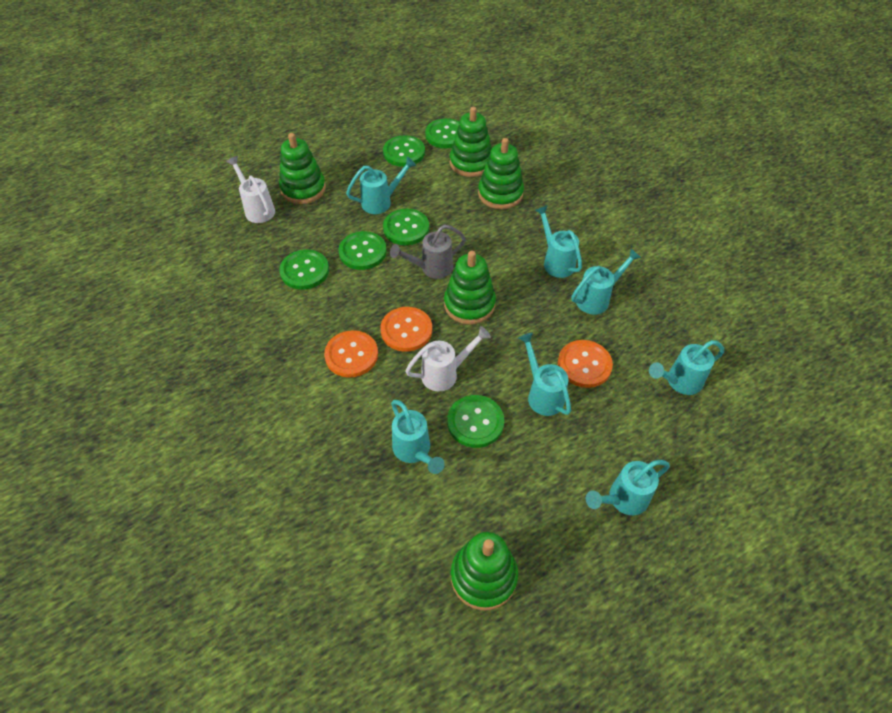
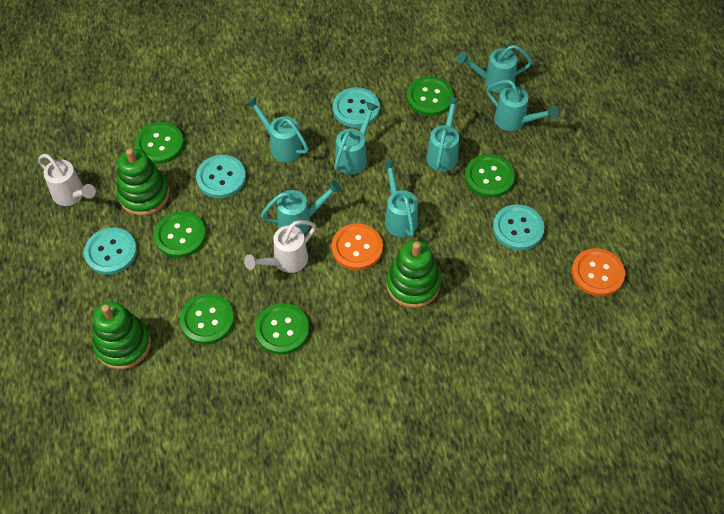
green stacking toy: [279,133,326,204] [444,251,496,324] [450,107,492,177] [451,532,518,610] [478,138,524,209] = 5 -> [93,302,151,370] [117,148,170,216] [386,240,441,308] = 3
grey watering can: [390,225,466,279] = 1 -> none = 0
orange button: [324,330,378,378] [380,307,432,352] [558,340,613,388] = 3 -> [332,223,383,270] [572,248,625,297] = 2
turquoise button: none = 0 -> [84,228,137,275] [196,155,246,198] [333,87,380,128] [493,204,544,251] = 4

